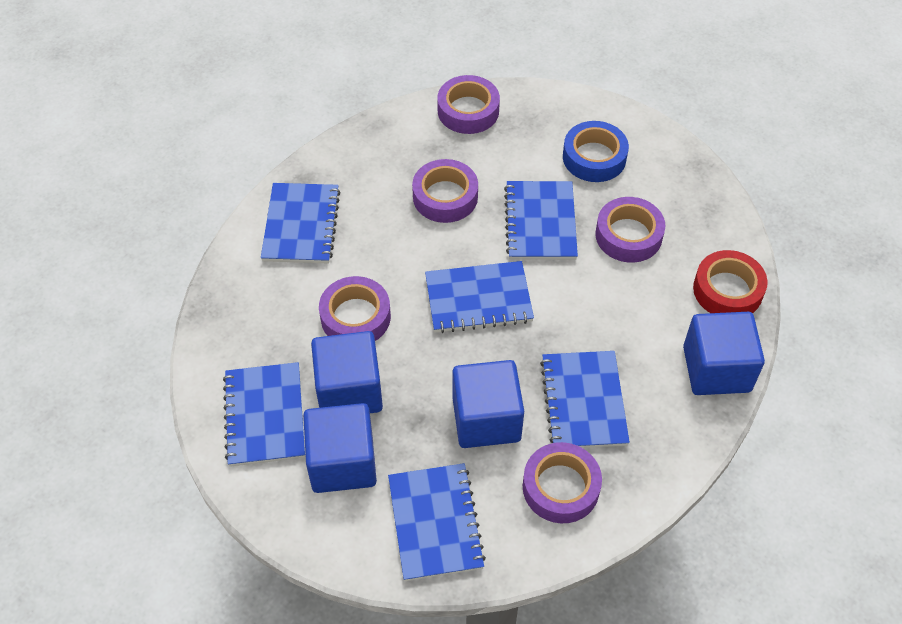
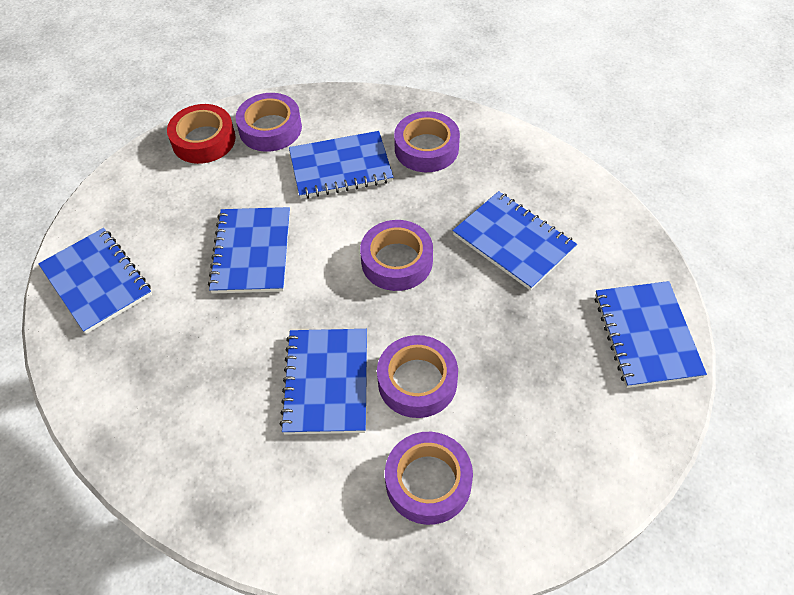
blue cube: [303,403,377,493] [311,331,383,413] [452,360,524,448] [683,312,765,395] = 4 -> none = 0
blue tape: [563,121,629,182] = 1 -> none = 0

